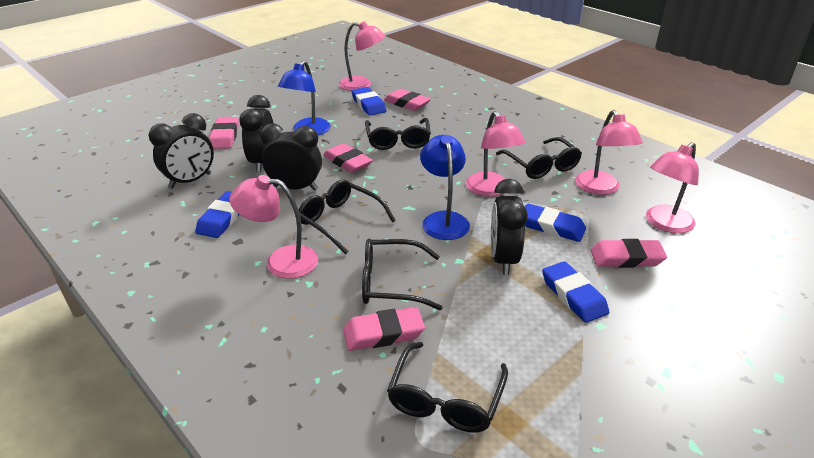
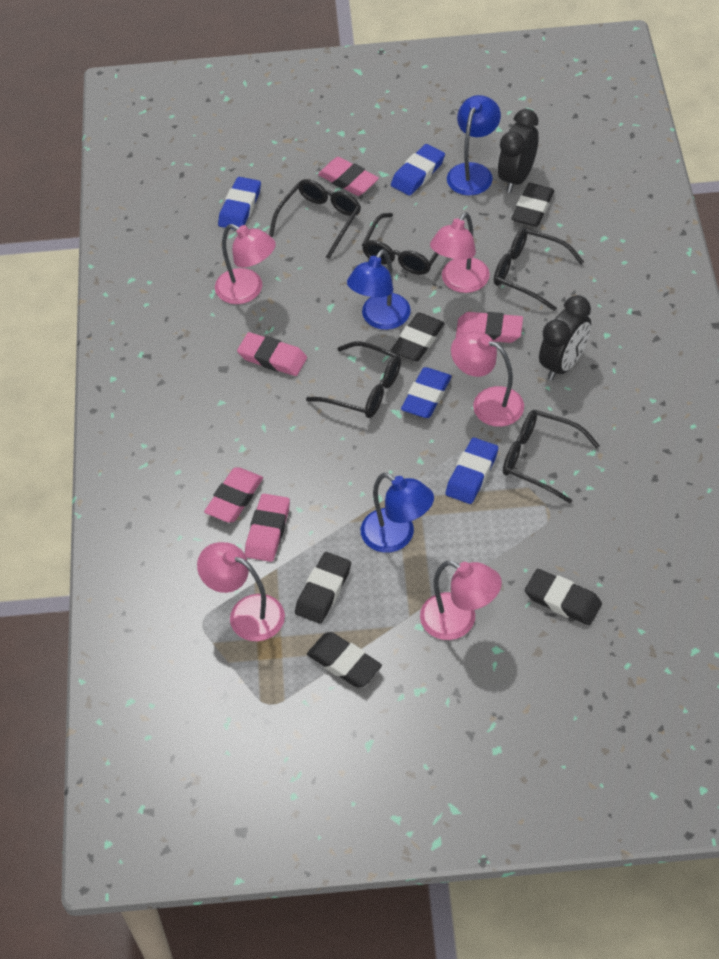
black clock: [149,113,214,189] [239,95,273,172] [260,123,322,191] [491,179,528,275] = 4 -> [498,109,539,193] [539,295,591,381] = 2
black eraser: none = 0 -> [295,552,351,624] [307,632,382,688] [391,313,445,361] [511,183,554,227] [525,569,602,625] = 5
blue lamp: [278,61,331,135] [420,135,470,240] = 2 -> [347,249,411,330] [361,473,434,553] [447,95,501,195] = 3

